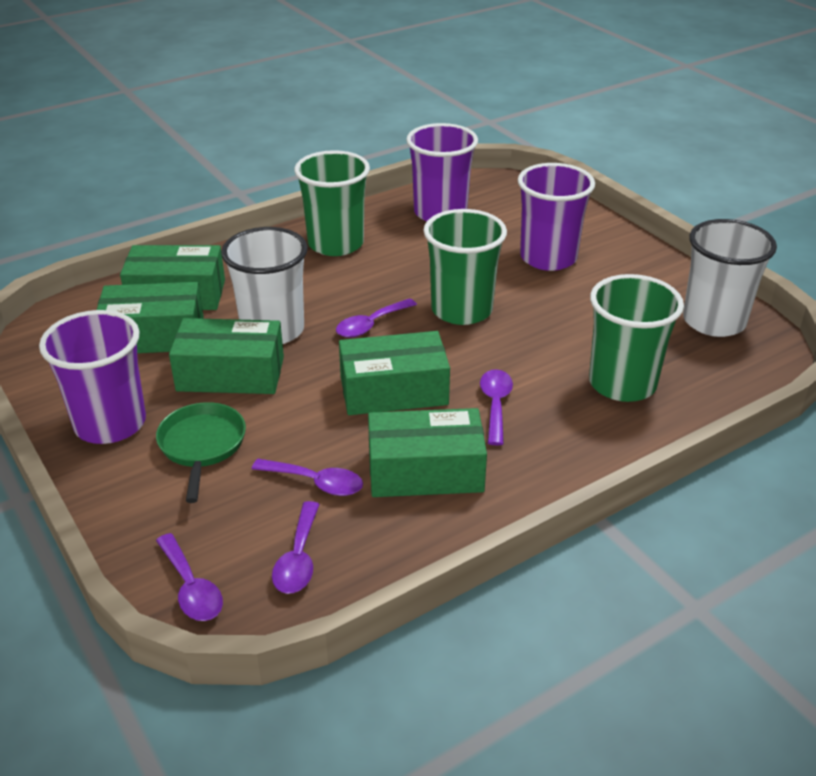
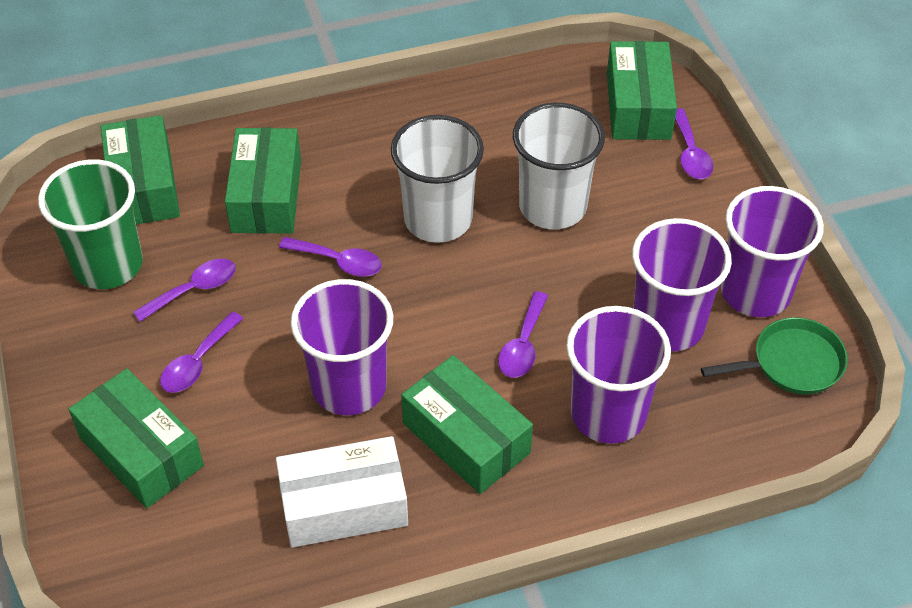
green cup: [294,150,370,256] [423,209,507,325] [589,274,684,402] = 3 -> [38,159,143,289] = 1
purple cup: [39,310,146,444] [406,123,478,222] [518,163,595,271] = 3 -> [291,279,393,415] [566,306,671,444] [632,218,732,352] [720,186,824,317] = 4
white box: none = 0 -> [276,436,408,548] = 1

